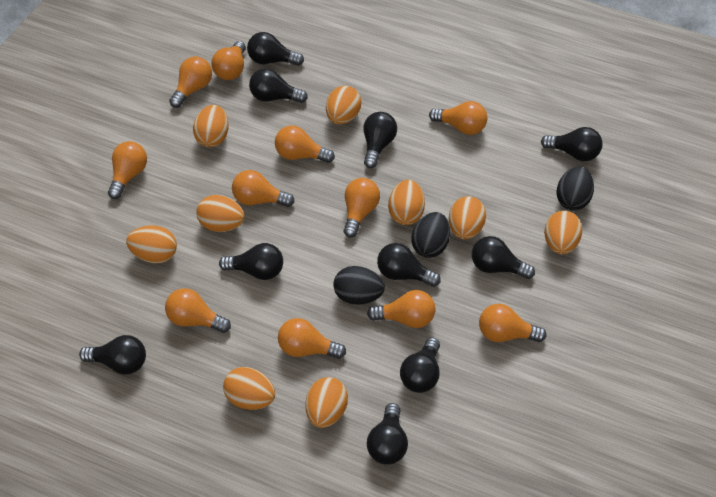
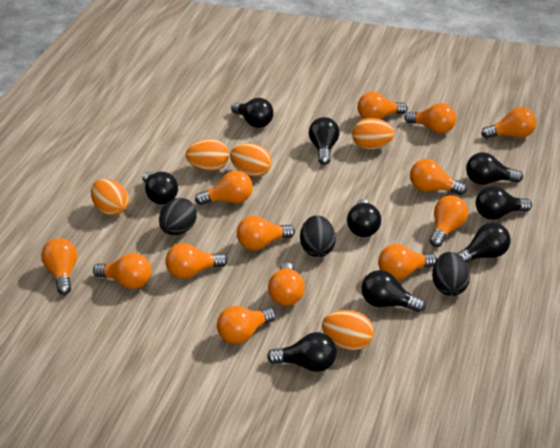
black light bulb: [79,335,146,374] [219,243,283,280] [247,32,304,66] [249,69,308,103] [363,112,397,168] [367,403,408,465] [377,243,441,287] [400,337,440,393] [472,236,535,279] [541,127,603,161] = 10 -> [143,171,178,204] [231,98,274,128] [267,332,337,372] [309,117,340,165] [347,199,381,237] [361,270,426,312] [457,223,511,263] [466,152,523,185] [476,186,532,220] = 9
orange egg: [126,226,177,264] [193,105,229,147] [196,195,245,232] [223,367,275,410] [305,377,348,428] [326,86,361,125] [388,180,425,225] [449,196,486,239] [544,211,582,254] = 9 -> [91,179,129,216] [186,139,229,171] [230,143,272,177] [322,310,374,351] [352,118,395,150] = 5
orange light bulb: [108,141,147,199] [165,288,231,333] [169,57,212,108] [211,41,246,80] [232,170,294,207] [275,126,335,163] [278,318,346,359] [343,178,380,238] [367,290,435,328] [429,101,487,135] [479,304,546,342] = 11 -> [41,238,77,295] [93,253,151,289] [165,243,228,279] [195,171,253,205] [217,306,276,344] [237,216,295,250] [268,263,305,306] [358,92,408,119] [378,244,437,280] [405,103,456,133] [410,159,467,195] [430,195,468,247] [481,107,536,139] = 13

